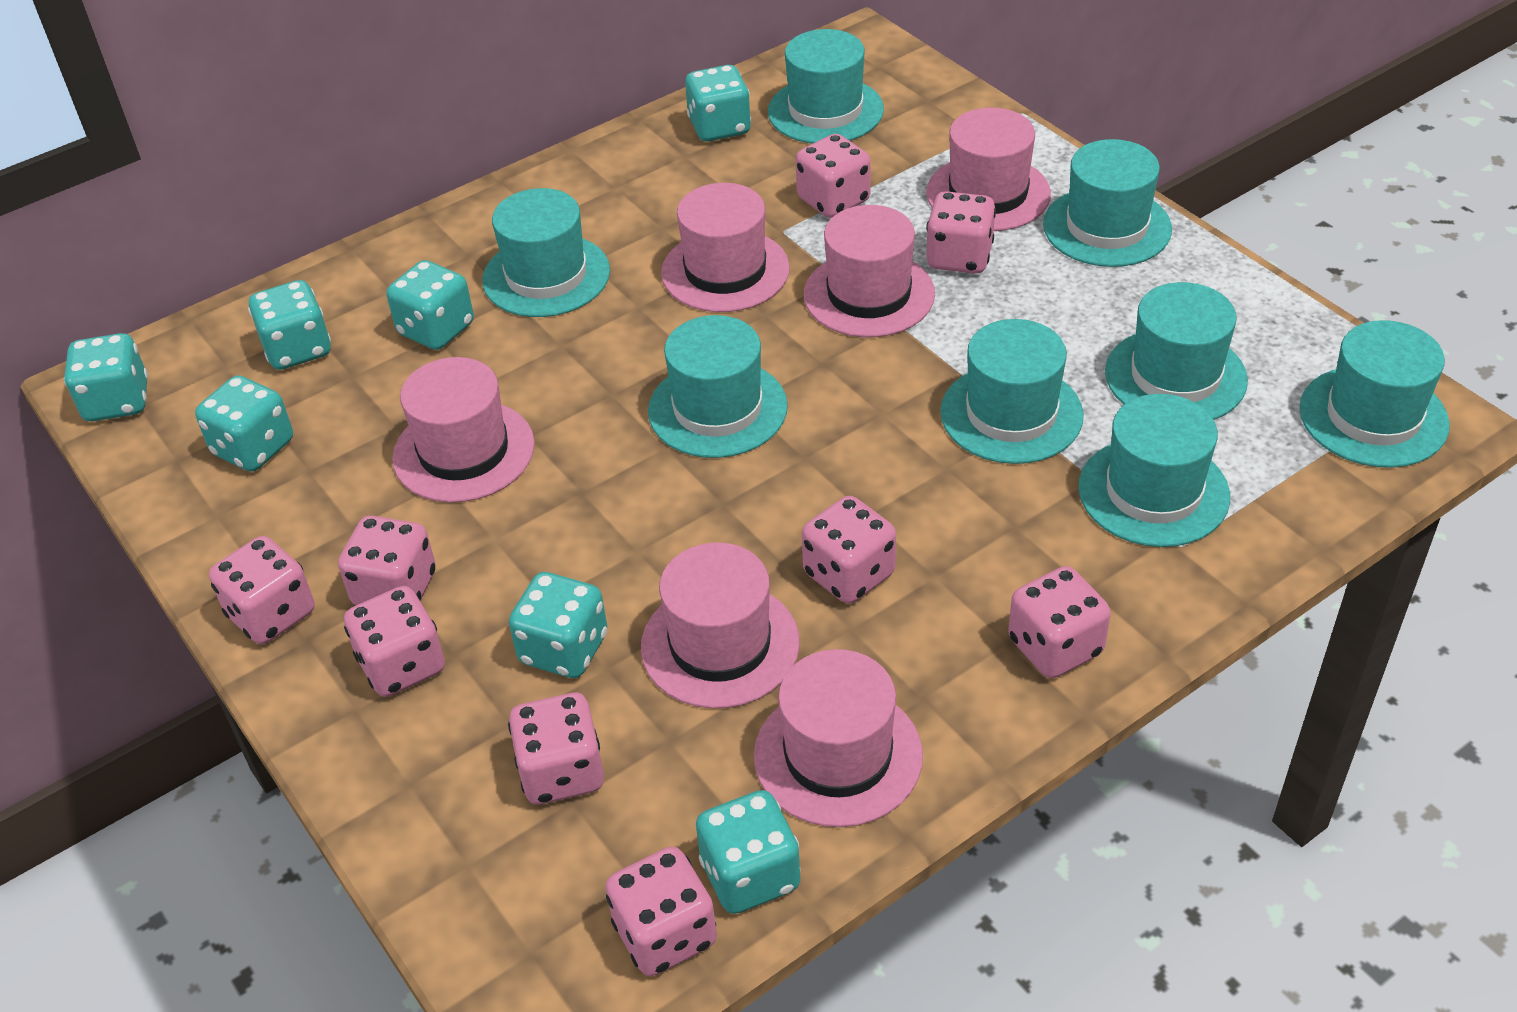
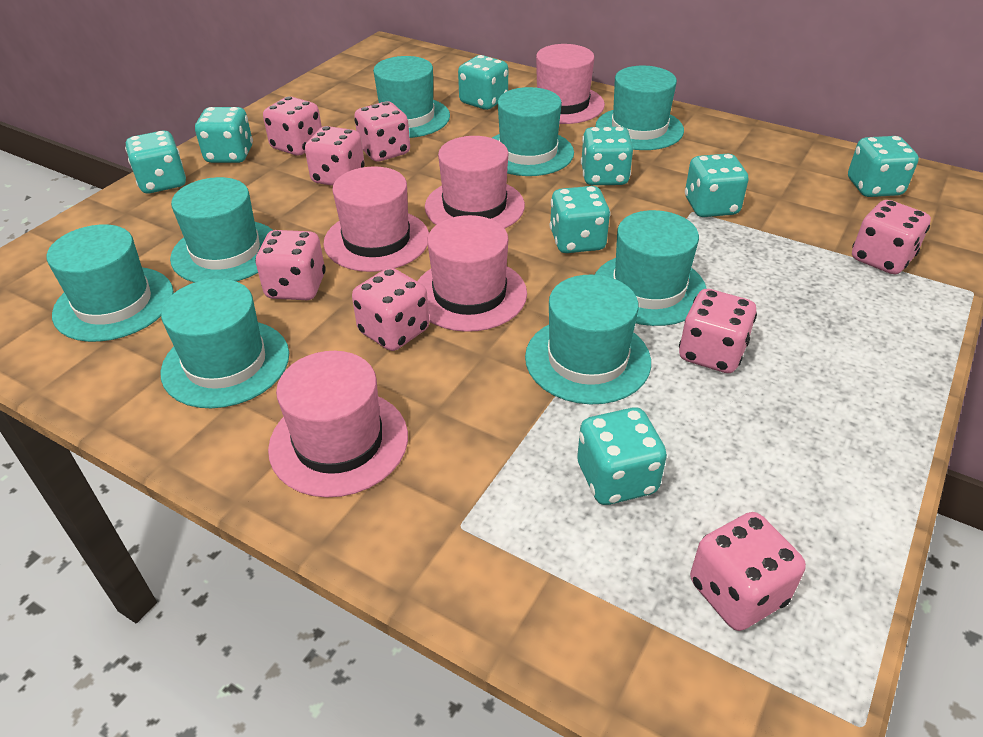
pink dice: [209,536,314,644] [338,516,436,605] [344,586,445,697] [508,693,604,804] [605,846,717,976] [796,134,871,218] [802,496,896,604] [926,191,996,274] [1008,566,1111,678] = 9 -> [255,230,326,300] [263,96,322,156] [305,126,365,186] [352,268,429,351] [354,101,410,162] [679,289,757,373] [690,512,806,631] [852,200,931,274] = 8
pink hat: [392,357,535,503] [641,542,800,708] [661,183,790,312] [754,649,923,827] [804,205,935,337] [926,108,1051,231] = 6 -> [268,351,408,497] [324,166,429,272] [417,215,527,332] [425,136,525,229] [536,44,605,124] = 5
turquoise dice: [64,333,148,421] [195,376,293,471] [248,280,331,370] [386,260,474,350] [509,572,607,678] [685,65,751,142] [696,790,801,914] = 7 -> [125,131,186,193] [195,107,253,163] [458,55,508,110] [550,186,610,253] [577,407,667,505] [581,127,633,185] [685,154,748,217] [848,136,919,197] = 8

